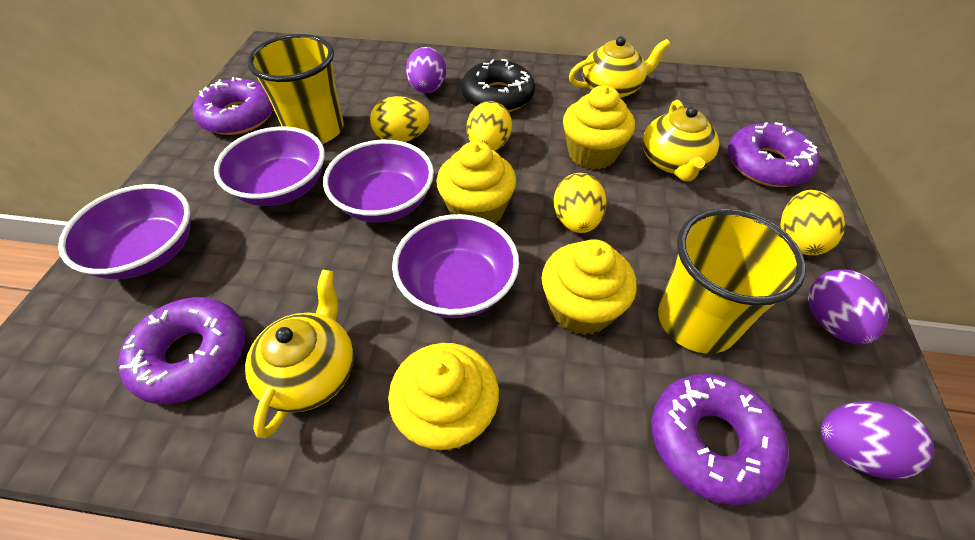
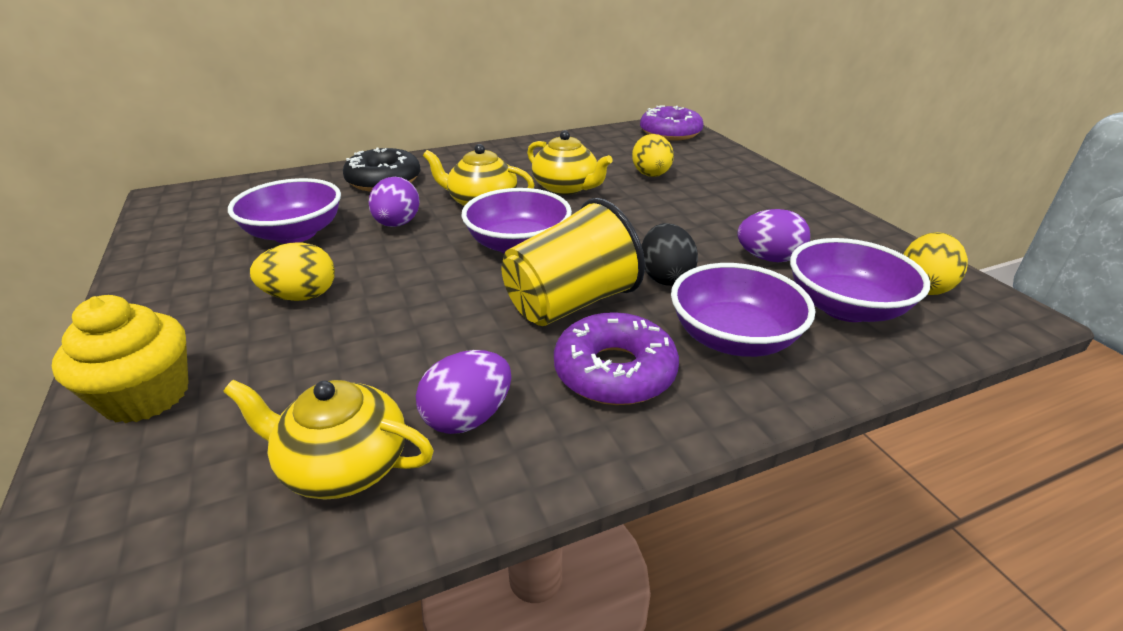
black egg: none = 0 -> [641,223,698,286] = 1
purple donut: [118,297,245,404] [193,77,273,135] [652,374,789,506] [728,122,820,187] = 4 -> [554,312,679,405] [640,106,703,141] = 2
yellow cup: [247,34,344,144] [658,208,806,354] = 2 -> [501,198,645,326] = 1
yellow cupcake: [388,343,499,451] [436,141,516,224] [541,239,637,335] [563,85,635,170] = 4 -> [52,295,189,423] = 1
yellow egg: [370,96,430,142] [467,101,512,151] [554,173,607,233] [780,190,845,255] = 4 -> [250,242,335,301] [632,134,674,177] [903,232,968,295] = 3

